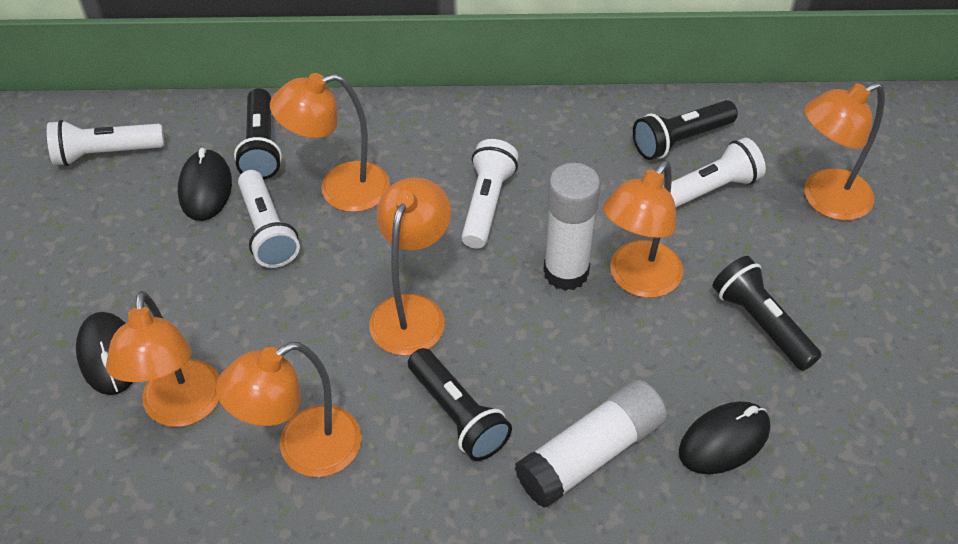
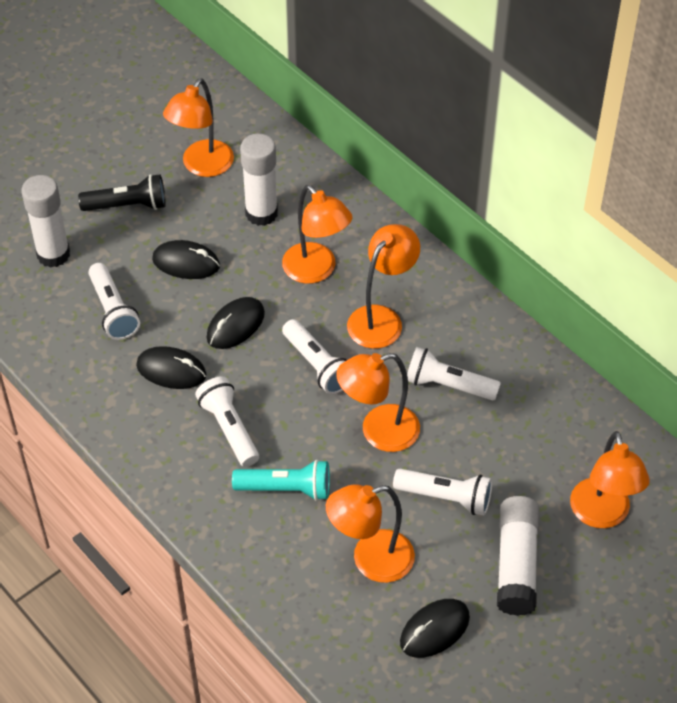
black flashlight: [234,88,282,180] [408,348,512,461] [633,100,738,160] [712,256,822,371] = 4 -> [78,174,166,211] = 1
black mouse: [76,312,133,395] [178,148,232,221] [679,401,770,474] = 3 -> [136,346,206,389] [152,240,220,279] [206,297,265,349] [400,599,470,658] = 4
turquoise flashlight: none = 0 -> [232,460,330,501] = 1
white flashlight: [47,120,164,166] [238,170,300,268] [462,139,519,249] [663,138,766,207] = 4 -> [88,263,140,340] [195,376,259,467] [282,319,347,394] [393,469,492,516] [407,347,501,401] = 5
white glue stick: [515,380,667,508] [543,163,601,291] = 2 -> [21,175,70,268] [240,134,278,226] [497,496,540,616] = 3

